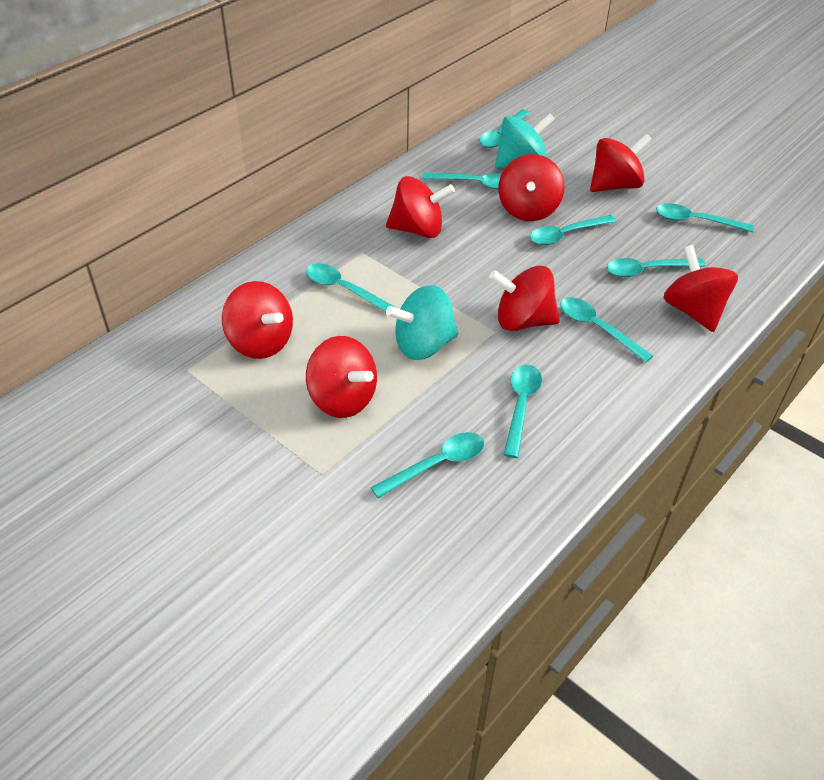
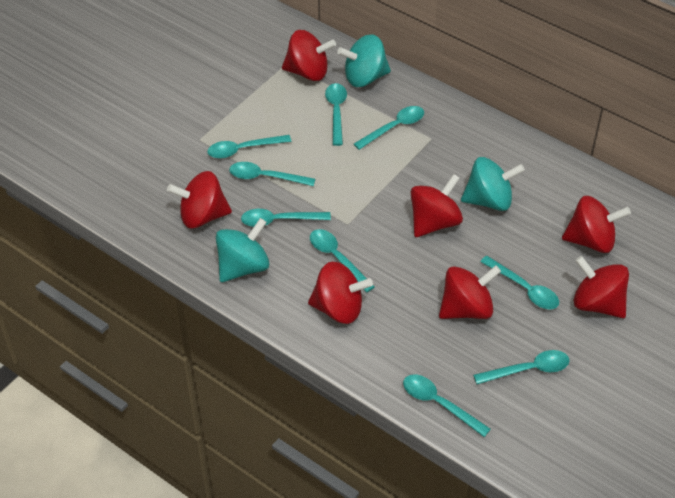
turquoise spinning top: [386,285,458,360] [495,113,555,169] = 2 -> [216,218,269,282] [337,34,391,87] [461,157,525,211] = 3

